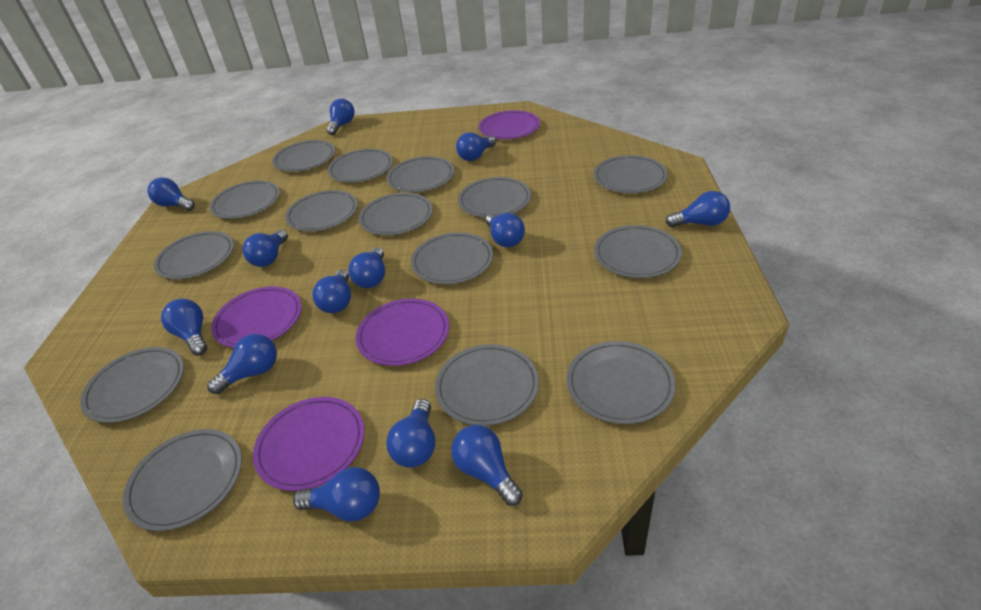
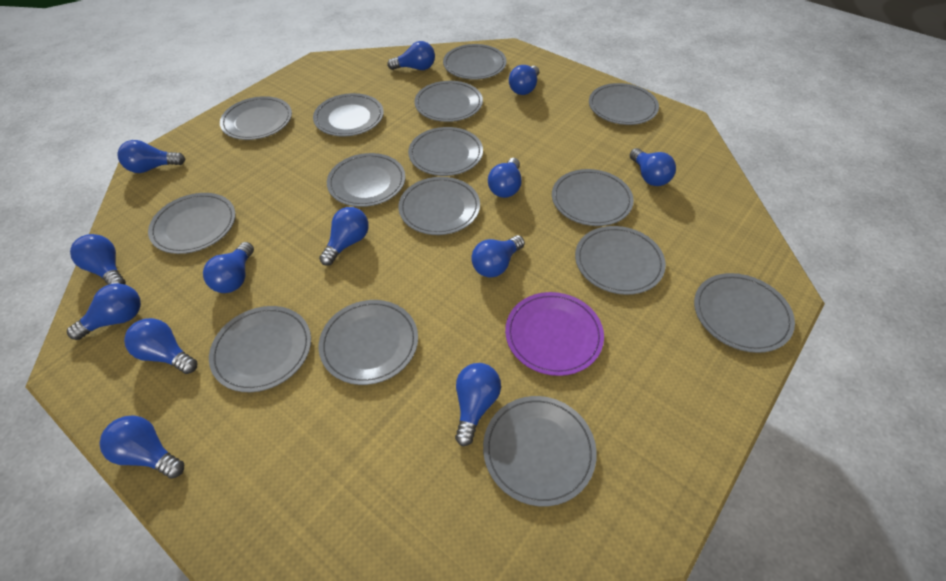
purple plate: [211,286,302,348] [253,397,364,491] [356,298,449,366] [479,110,540,139] = 4 -> [505,292,604,376] = 1

